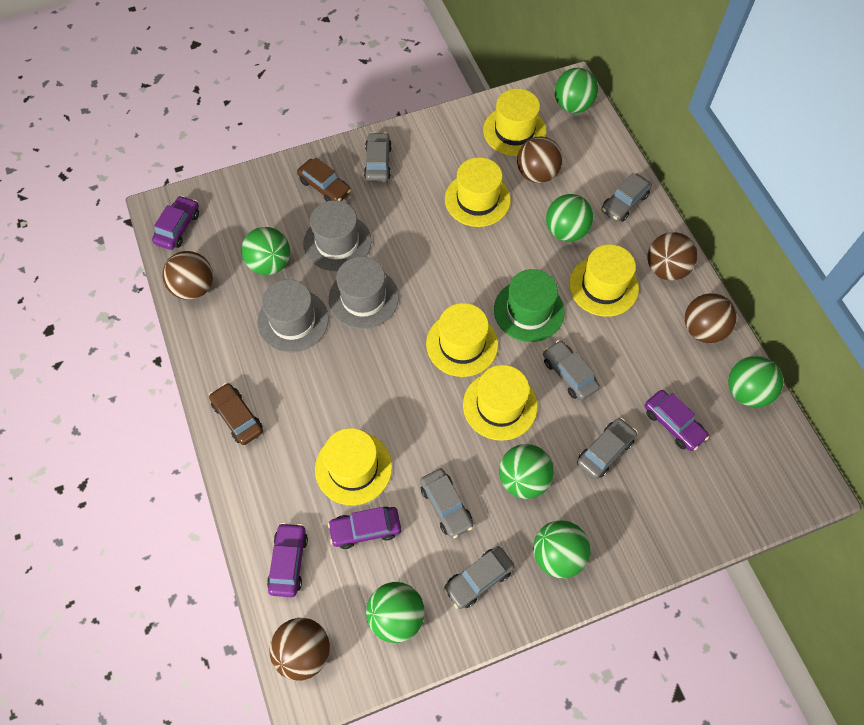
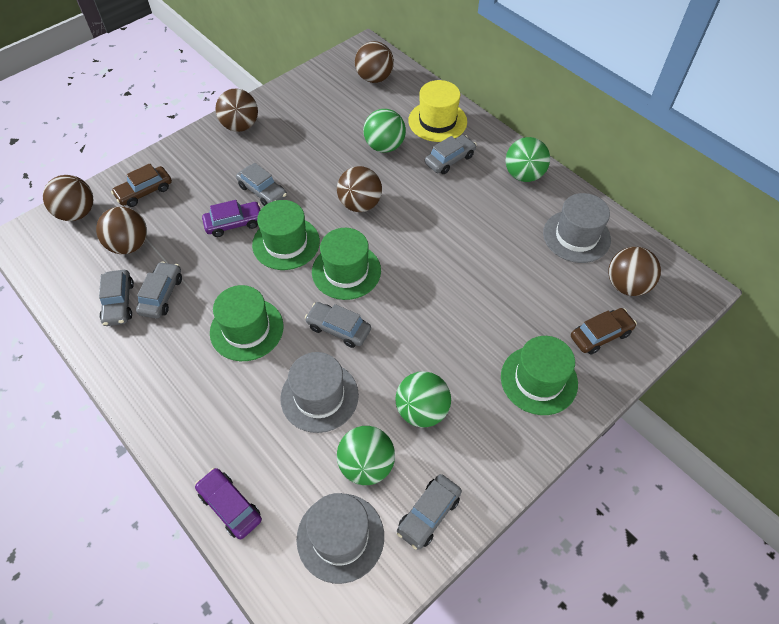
brown ball: [162,251,213,300] [269,618,330,681] [517,136,563,183] [647,232,698,280] [685,293,737,343] = 5 -> [43,175,93,221] [96,207,147,254] [215,89,258,132] [337,166,382,212] [355,41,394,83] [608,247,661,296] = 6
green ball: [241,227,290,275] [366,582,425,643] [499,444,554,499] [533,520,591,578] [546,194,594,242] [554,68,598,113] [728,356,784,408] = 7 -> [337,426,395,485] [363,109,406,153] [395,372,451,427] [506,137,550,182] = 4
green hat: [494,269,565,342] = 1 -> [210,285,284,361] [252,200,320,270] [312,228,381,300] [501,336,578,415] = 4
purple car: [152,196,199,250] [267,523,308,597] [328,507,401,549] [645,390,709,451] = 4 -> [195,468,262,539] [202,200,260,237] = 2
yellow hat: [315,428,392,505] [426,303,498,377] [445,157,511,227] [463,365,538,441] [483,88,546,156] [569,244,639,317] = 6 -> [408,80,467,142] = 1

